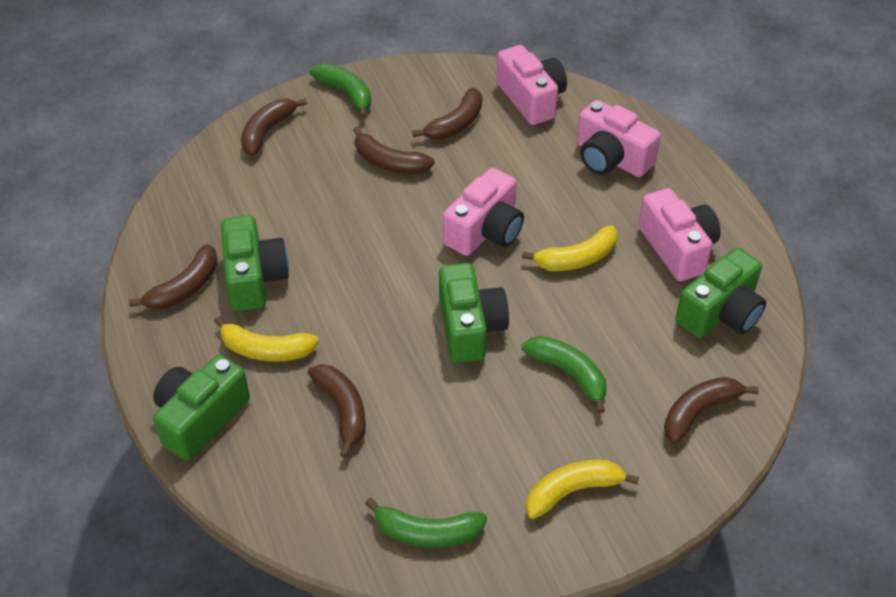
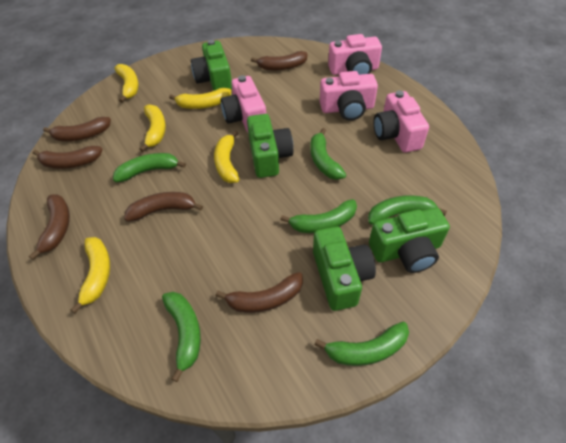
green banana: [310,64,371,118] [365,498,487,548] [522,336,607,414] = 3 -> [113,153,186,182] [162,292,201,382] [280,199,357,233] [310,128,346,180] [314,322,409,366] [368,195,447,225] = 6
yellow banana: [214,316,319,362] [522,226,618,271] [526,460,639,519] = 3 -> [71,237,110,313] [114,64,139,103] [139,104,166,152] [169,88,231,109] [214,131,239,183] = 5

